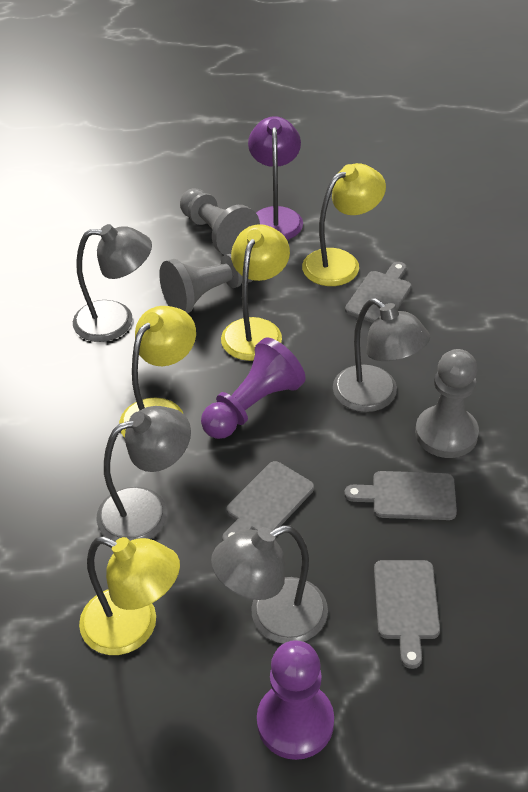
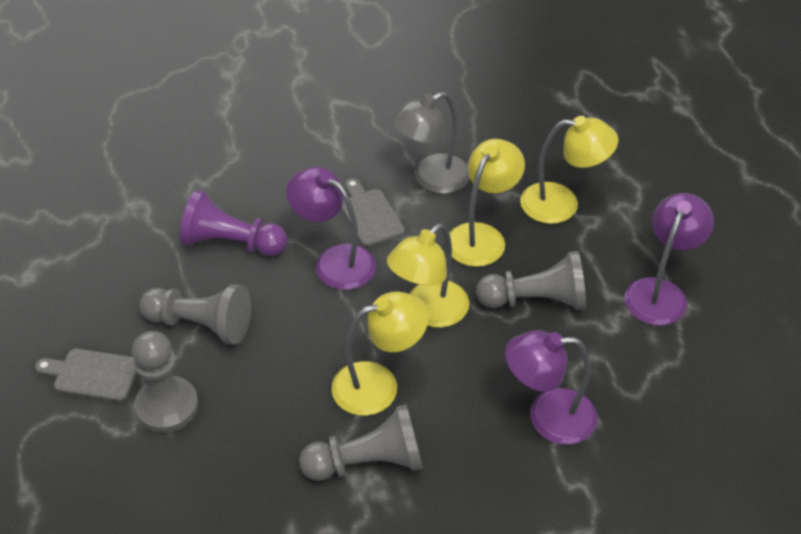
grey cutting board: [222,461,314,541] [344,471,457,520] [345,262,412,323] [374,560,440,669] = 4 -> [35,349,137,401] [341,178,405,247] = 2
grey lamp: [73,224,152,342] [96,406,191,541] [211,525,328,644] [333,298,430,412] = 4 -> [391,92,470,194] = 1
grey pawn: [159,254,253,313] [180,188,260,255] [415,349,479,458] = 3 -> [132,331,198,433] [139,284,251,345] [299,404,423,481] [476,251,586,310] = 4
purple lamp: [248,116,303,240] = 1 -> [286,167,376,290] [505,330,597,445] [625,193,714,326] = 3
purple pawn: [201,338,306,439] [257,640,334,760] = 2 -> [180,190,287,256] = 1

